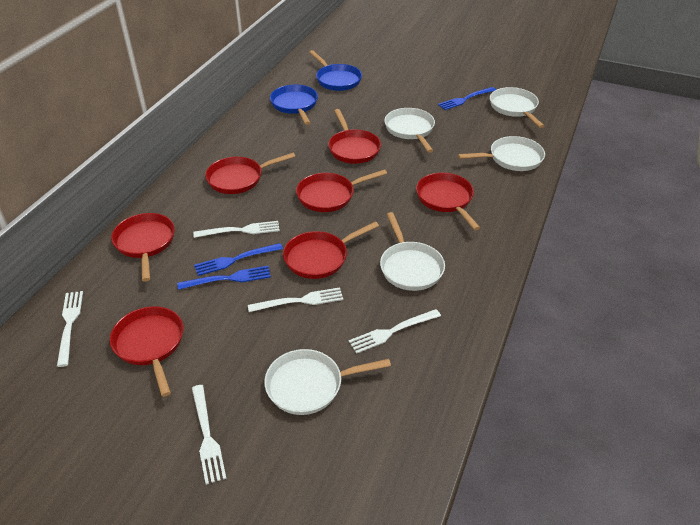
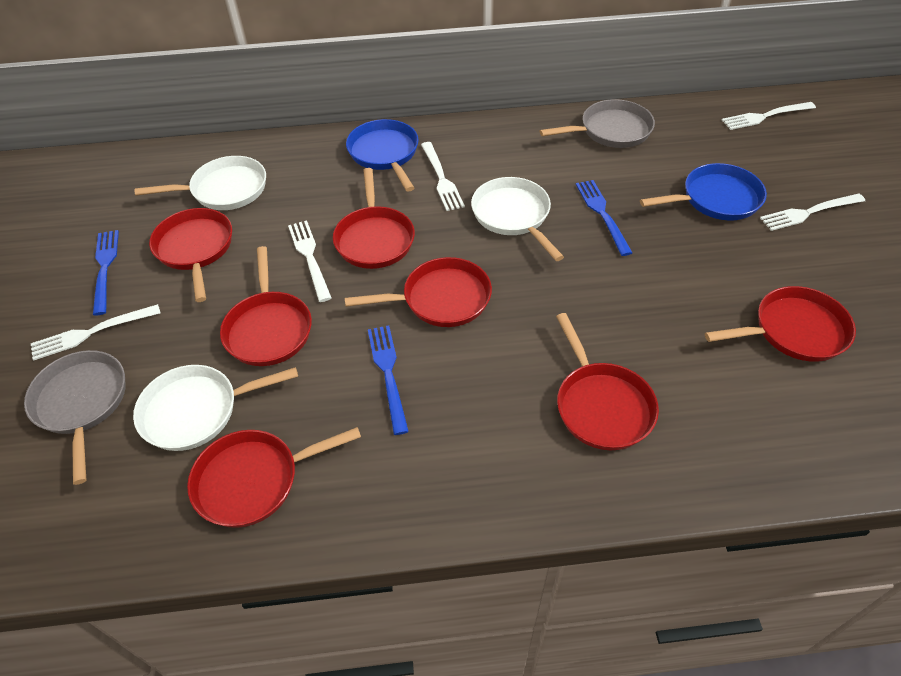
grey pan: none = 0 -> [24,350,125,485] [540,99,655,148] = 2
white pan: [264,349,391,415] [380,212,445,291] [384,108,435,153] [458,136,545,171] [490,87,544,128] = 5 -> [133,365,298,451] [134,156,266,210] [471,177,564,261] = 3

